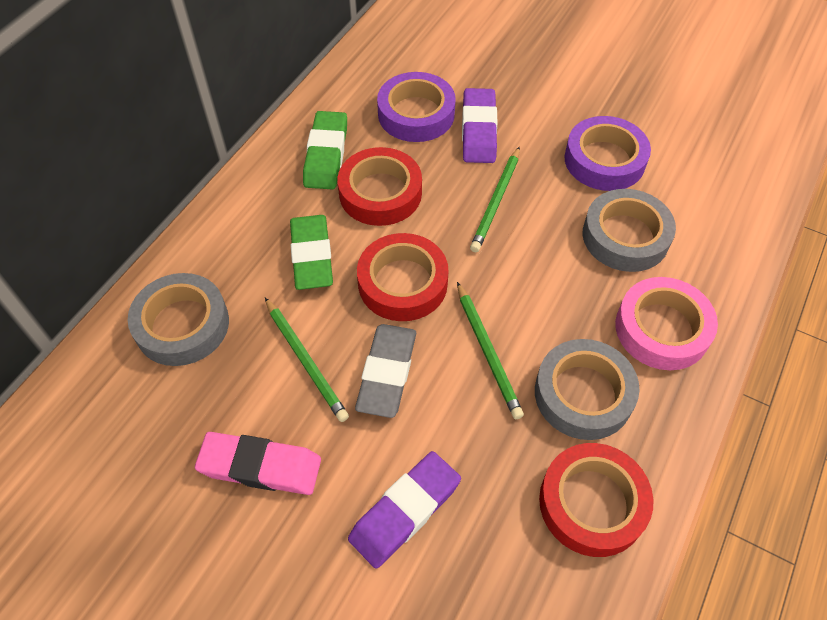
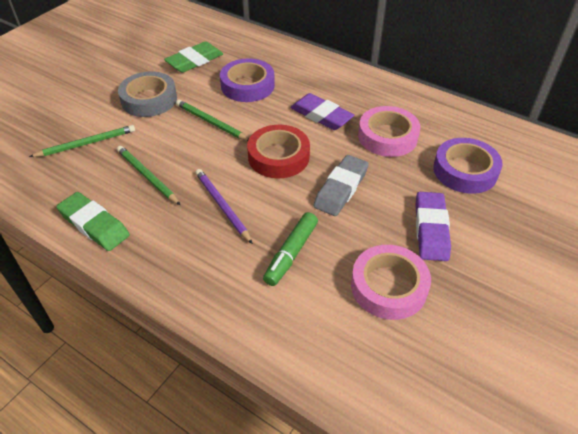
green marker: none = 0 -> [263,212,318,286] = 1
grey tape: [128,273,229,366] [535,339,640,440] [583,189,676,272] = 3 -> [118,71,177,117] = 1
pink eraser: [195,432,321,495] = 1 -> none = 0
pink tape: [615,277,718,370] = 1 -> [351,245,431,320] [358,106,421,157] = 2
purple pencil: none = 0 -> [195,169,253,244] = 1
red tape: [338,147,422,226] [357,233,449,321] [539,443,653,557] = 3 -> [247,125,310,178] = 1

